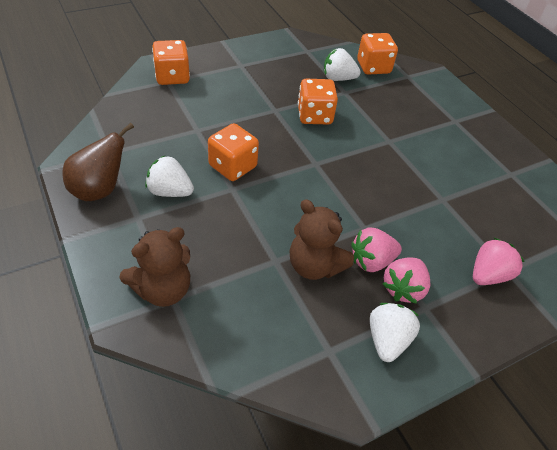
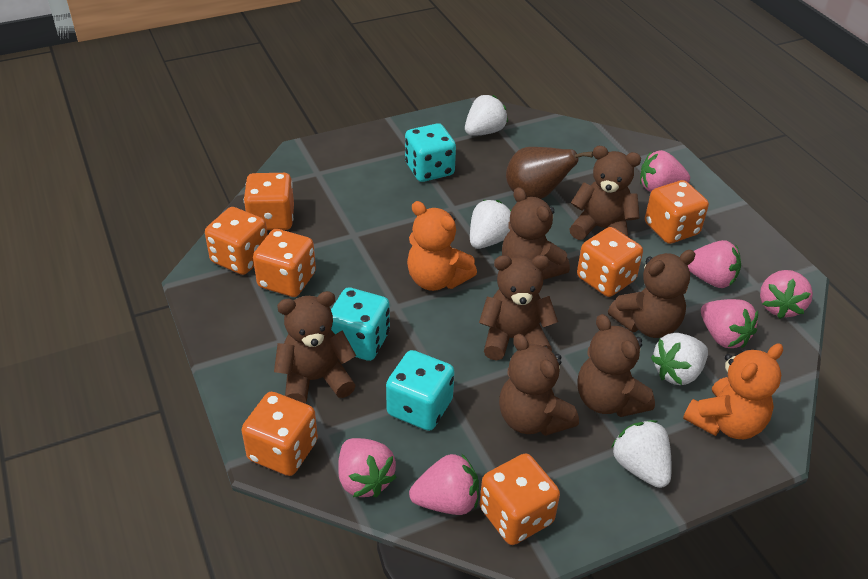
brown teddy bear: [119,227,190,307] [290,199,354,280] = 2 -> [274,291,356,404] [479,255,558,361] [499,334,579,436] [502,187,570,280] [570,146,641,240] [578,314,655,417] [608,250,695,338] = 7
orange dice: [152,40,190,85] [208,123,259,181] [298,79,338,125] [357,33,398,75] = 4 -> [205,207,268,275] [242,392,318,476] [244,173,294,230] [253,229,316,297] [480,453,560,545] [577,227,643,297] [645,180,709,244] = 7
orange teddy bear: none = 0 -> [407,201,477,291] [683,344,783,439] = 2
pink strawberry: [351,227,402,272] [383,257,430,304] [473,238,525,285] = 3 -> [338,438,396,497] [409,453,479,515] [640,150,690,192] [688,240,741,288] [701,299,758,348] [760,270,813,319] = 6
turquoise dice: none = 0 -> [331,288,390,361] [386,350,455,431] [405,123,456,182] = 3
white strawberry: [145,155,194,197] [324,48,361,81] [370,303,420,362] = 3 -> [465,95,508,136] [470,200,511,249] [611,420,672,488] [650,333,708,385] = 4

